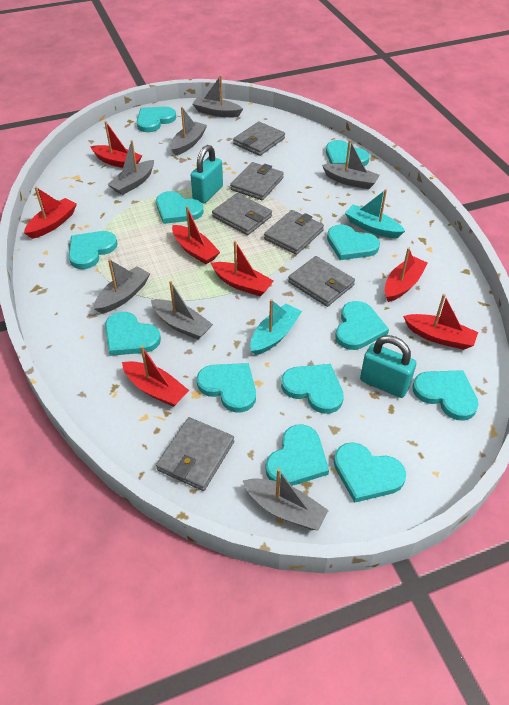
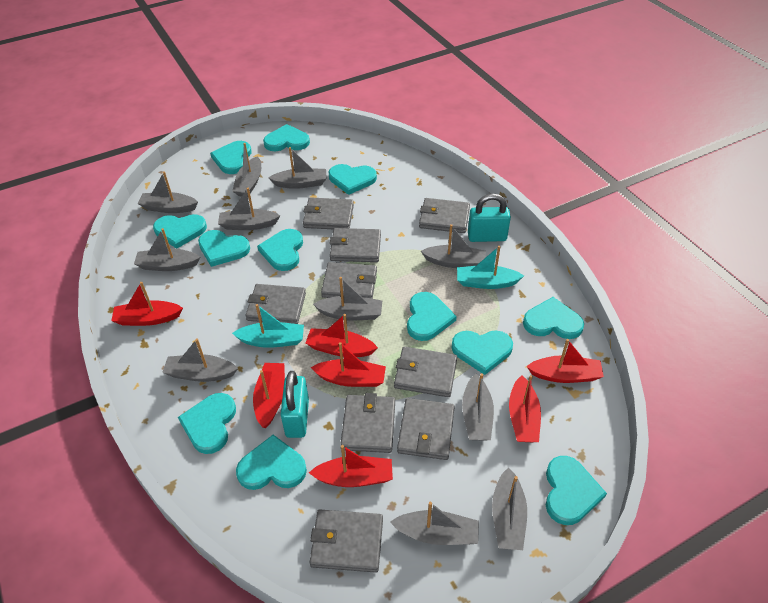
grey boat: [94,259,150,314] [108,140,154,195] [151,281,213,340] [170,107,207,156] [192,75,243,117] [243,468,329,530] [322,140,380,189] = 7 -> [134,228,200,271] [138,171,198,213] [162,338,238,382] [218,188,281,230] [232,143,261,197] [268,147,327,189] [313,277,383,321] [390,502,479,545] [421,224,486,268] [462,373,494,441] [492,467,527,550] = 11
grey wallet: [156,417,234,491] [212,193,272,235] [230,162,284,200] [233,122,285,156] [264,210,324,255] [288,256,355,307] = 6 -> [245,284,306,324] [303,197,354,229] [310,510,383,573] [321,262,377,299] [330,228,381,262] [340,393,395,453] [394,347,457,397] [397,398,455,460] [419,198,470,233] = 9

